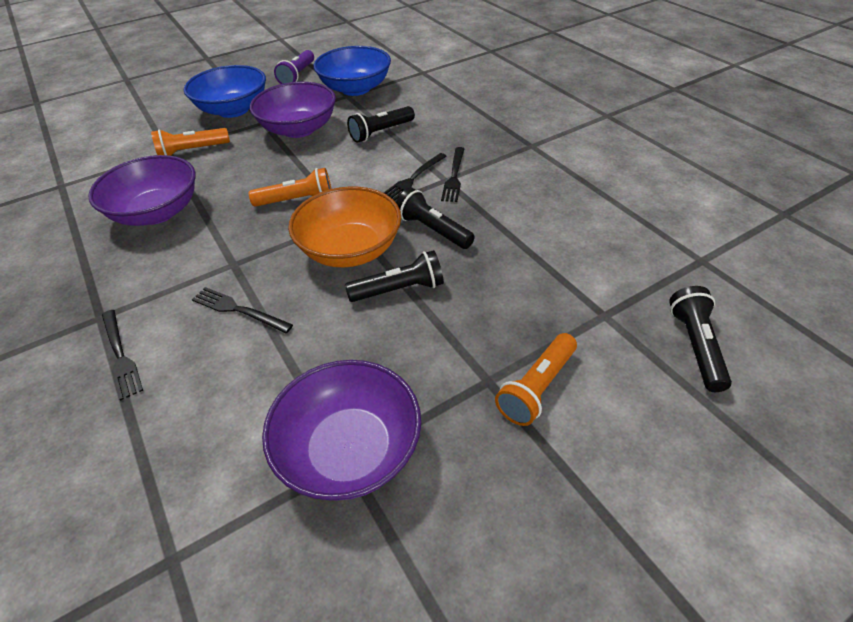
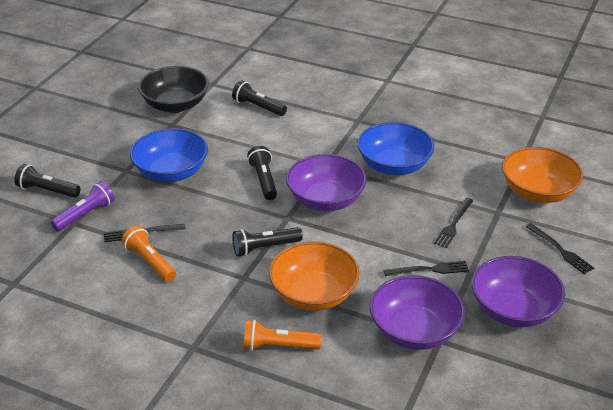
black bowl: none = 0 -> [138,66,209,113] = 1
orange bowl: [288,186,401,267] = 1 -> [269,241,360,311] [502,147,583,203] = 2
orange flashlight: [151,128,230,156] [249,168,331,207] [495,333,577,426] = 3 -> [122,226,176,282] [243,320,322,351] = 2

